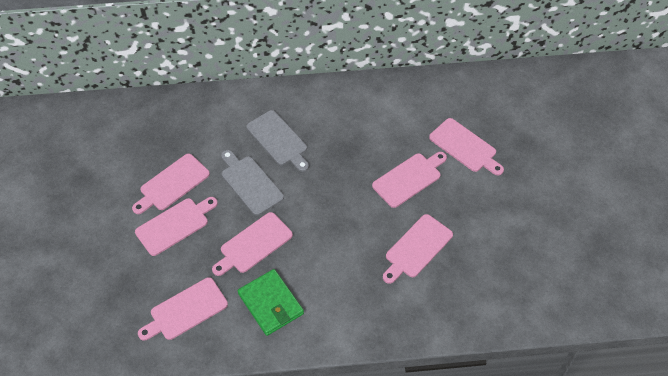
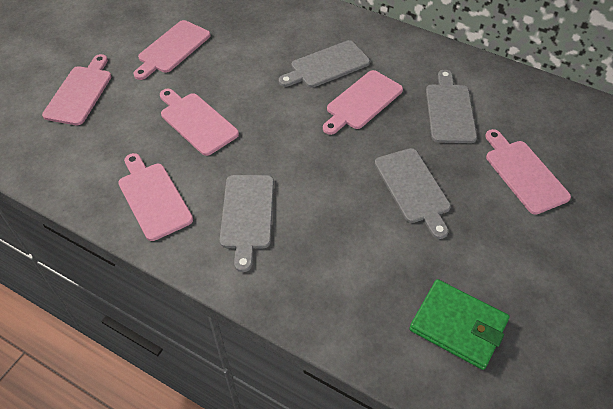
grey cutting board: [221,150,284,216] [246,110,309,172] = 2 -> [220,175,274,272] [279,40,370,88] [375,148,451,239] [426,69,477,143] = 4
pink cutting board: [132,154,210,214] [135,197,218,256] [138,277,228,340] [212,212,293,276] [372,152,447,208] [383,214,453,284] [429,118,504,175] = 7 -> [42,54,111,125] [118,153,193,241] [133,20,211,80] [160,89,239,156] [323,70,403,135] [485,129,571,214] = 6

